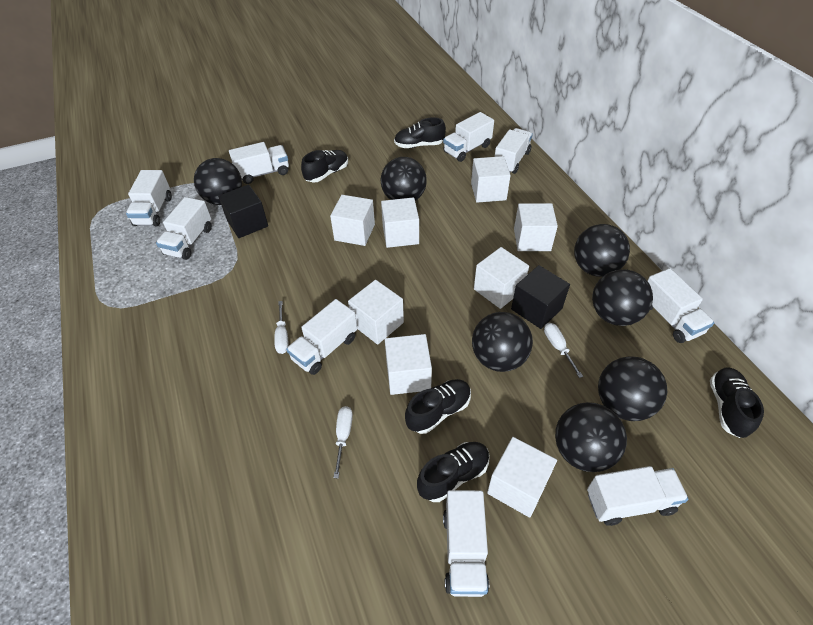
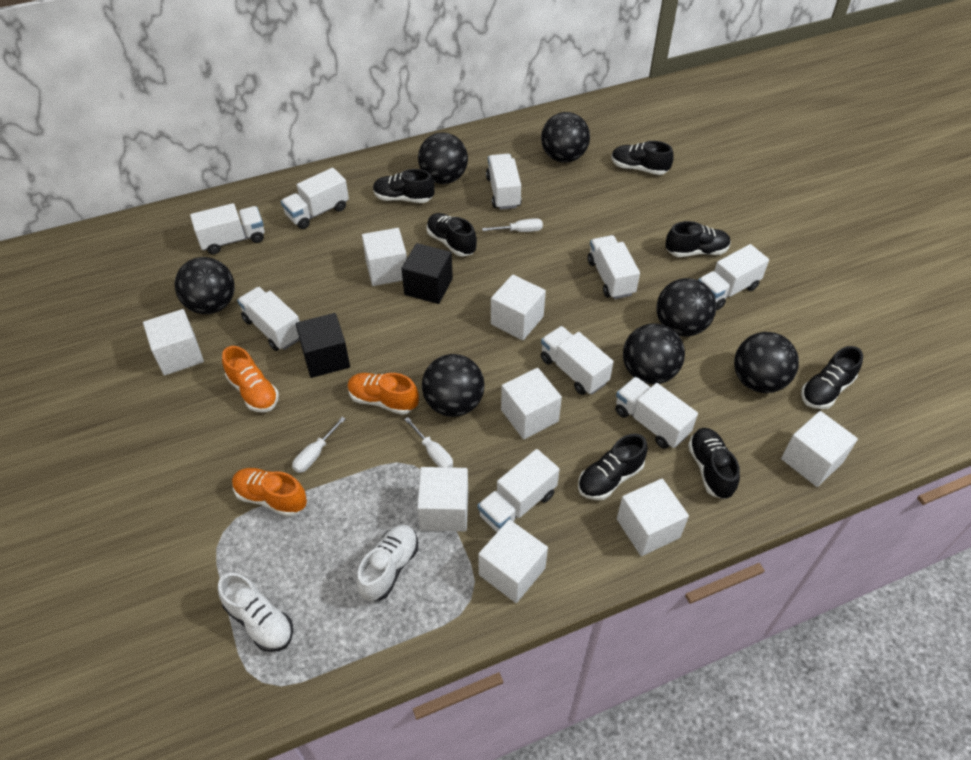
black shoe: [301,150,348,183] [394,118,446,148] [405,379,471,434] [417,442,490,502] [710,367,764,438] = 5 -> [373,169,435,203] [427,213,477,256] [578,434,648,500] [612,141,674,175] [665,221,731,257] [688,428,740,499] [801,346,863,409] = 7
orange shoe: none = 0 -> [222,346,279,412] [232,468,307,517] [347,373,419,415] = 3
white shoe: none = 0 -> [218,573,293,652] [356,524,418,601] = 2

